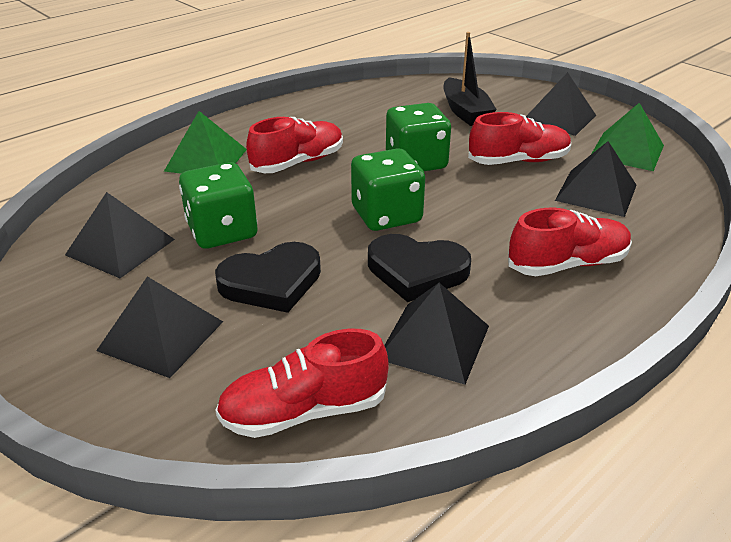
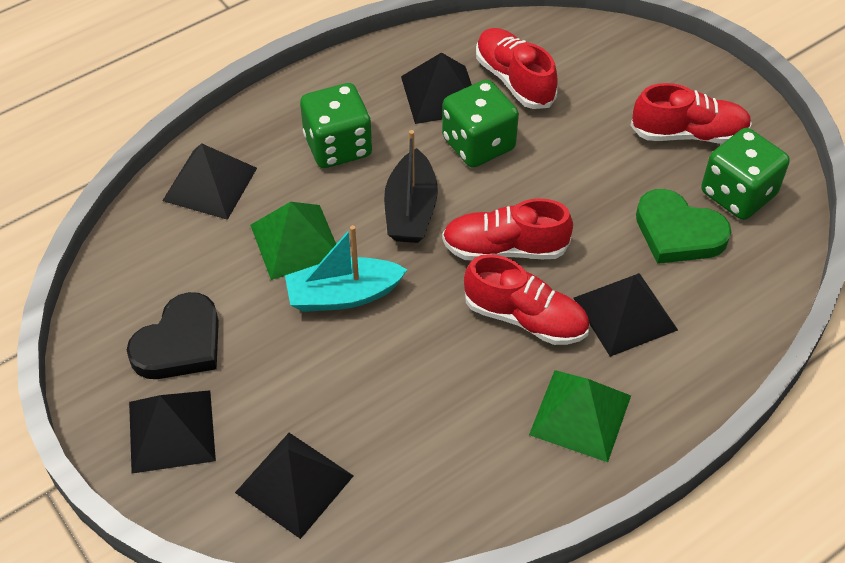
black heart: [215,242,321,313] [368,234,471,302] = 2 -> [127,292,219,379] = 1
green heart: none = 0 -> [636,189,731,264] = 1
turquoise boat: none = 0 -> [285,225,408,312] = 1

